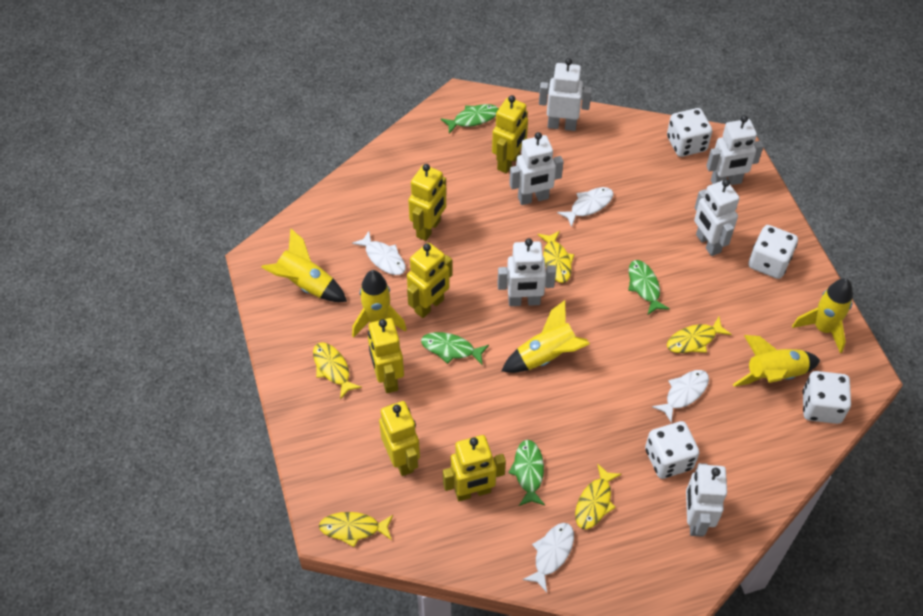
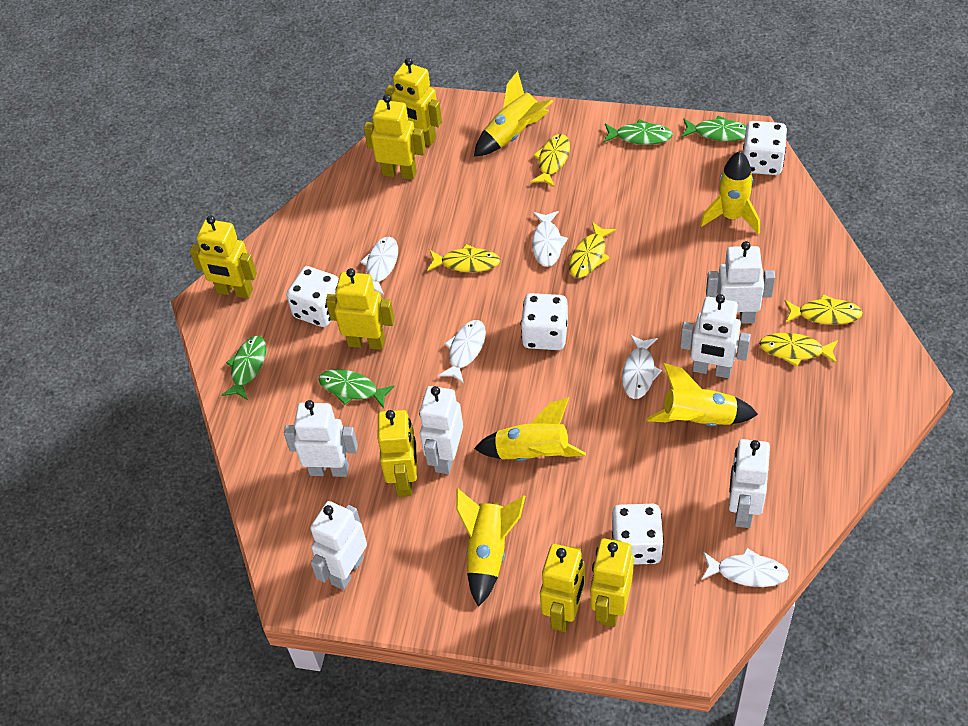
white fish: [352,231,406,275] [523,523,574,592] [557,187,613,227] [652,370,709,422] = 4 -> [360,237,398,295] [438,320,486,384] [532,211,568,267] [622,335,662,399] [701,548,789,587] = 5
yellow robot: [368,318,404,393] [379,401,420,476] [407,243,453,318] [408,164,446,241] [443,435,506,501] [492,95,528,173] = 6 -> [190,216,257,299] [326,268,395,350] [364,94,426,180] [378,410,417,497] [385,58,442,146] [540,544,585,632] [591,538,634,627] = 7

